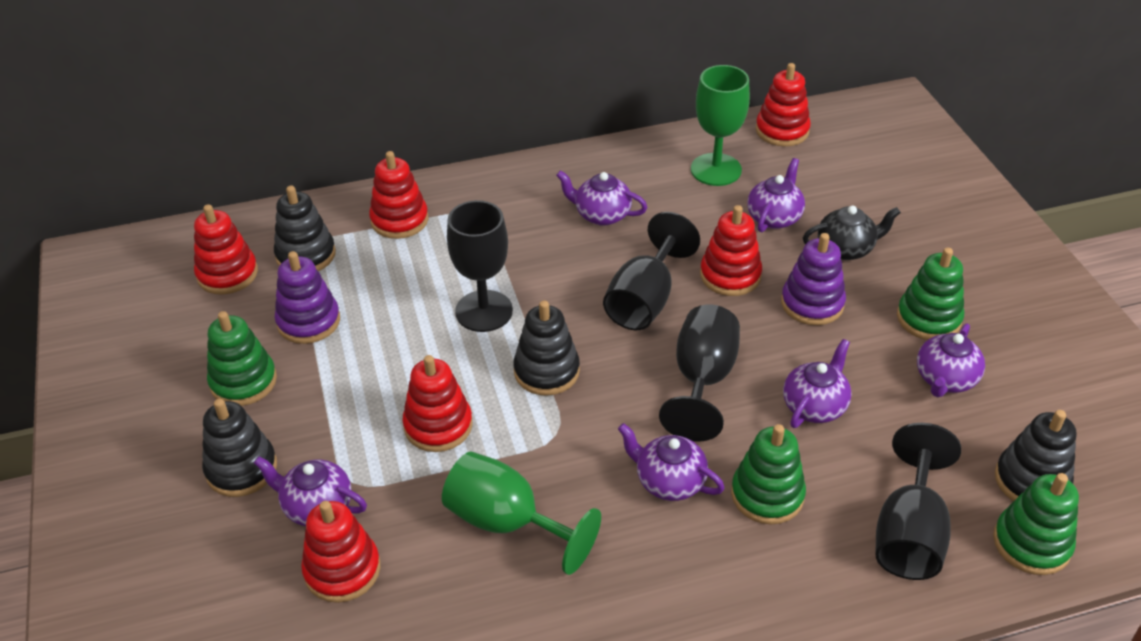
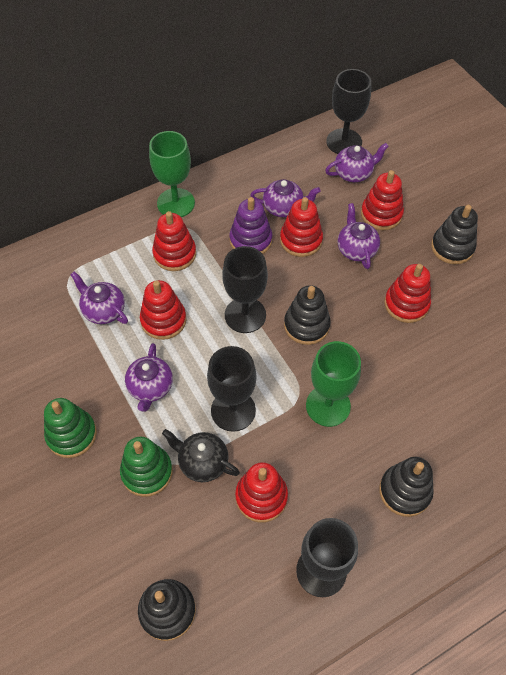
green stacking toy: [207,311,277,406] [731,424,806,524] [897,248,964,340] [993,473,1079,575] = 4 -> [44,398,97,458] [120,437,173,497] = 2
purple stacking toy: [275,251,340,344] [781,233,846,325] = 2 -> [230,197,272,254] = 1
purple teapot: [254,456,367,526] [556,170,647,226] [618,423,725,501] [747,158,805,232] [783,339,852,428] [917,323,985,397] = 6 -> [70,271,128,324] [125,343,173,412] [250,179,321,217] [325,143,389,182] [338,203,380,269] = 5

